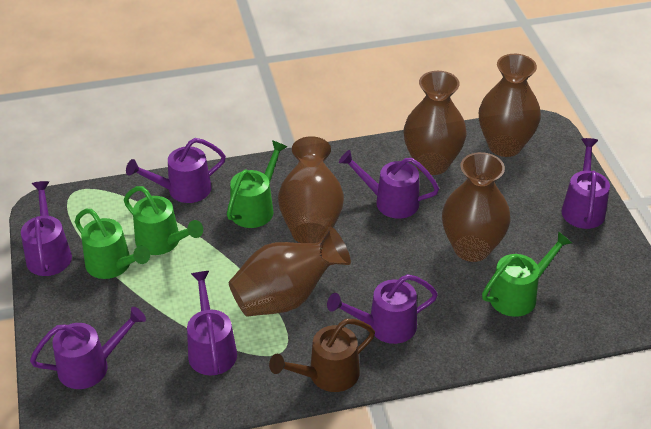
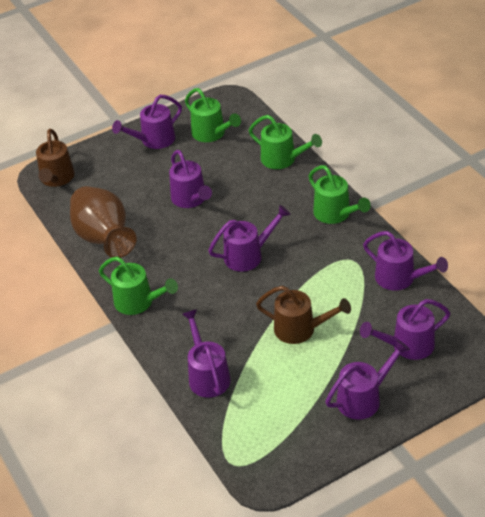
brown vase: [229,226,351,317] [278,136,344,243] [404,71,466,175] [442,152,511,262] [479,54,541,157] = 5 -> [70,186,137,258] = 1
brown watering can: [269,319,375,392] = 1 -> [36,129,75,187] [256,286,351,344] = 2

